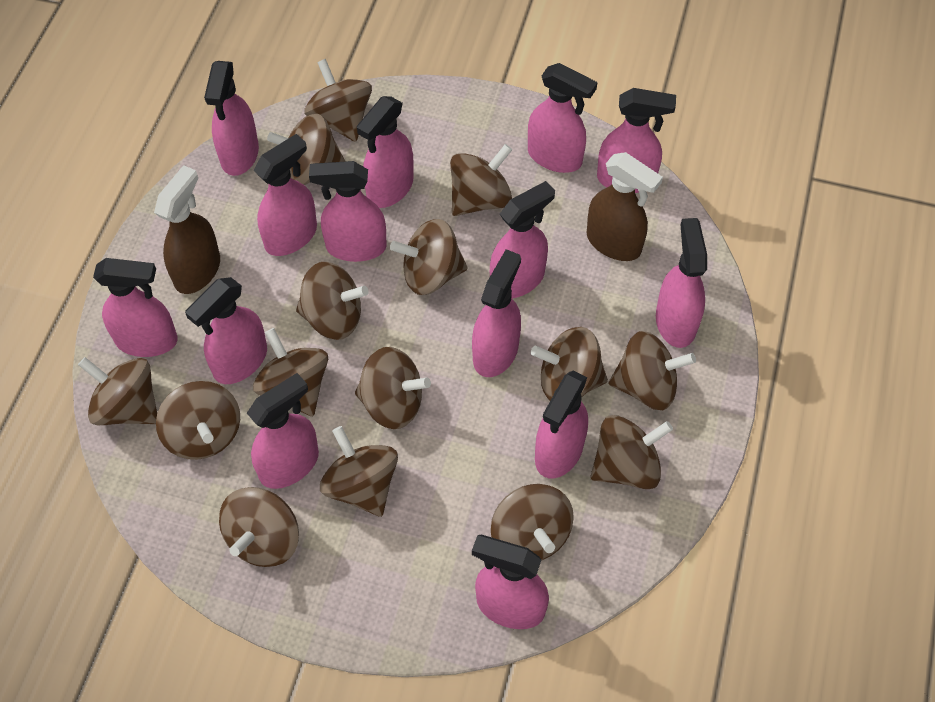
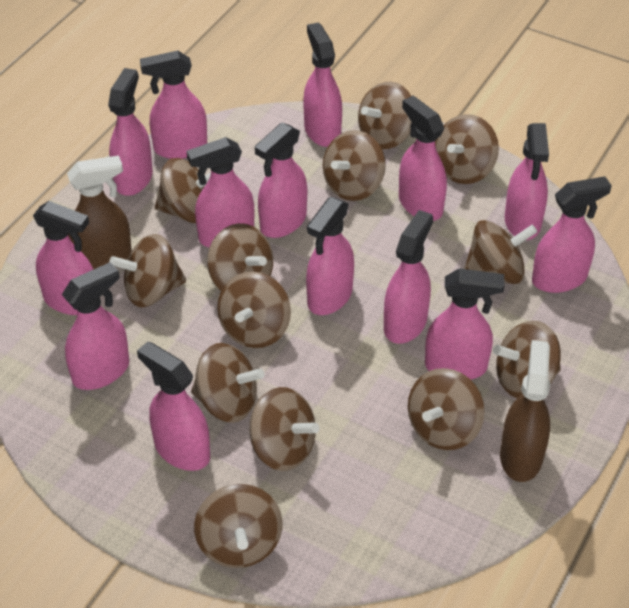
brown spinning top: [78,357,157,425] [156,381,240,460] [219,487,299,567] [253,328,328,416] [267,114,345,185] [296,262,368,340] [304,59,372,142] [320,426,398,517] [355,347,431,429] [390,219,468,295] [450,144,512,216] [491,484,574,561] [531,327,608,401] [590,415,673,489] [609,331,696,410] = 15 -> [109,234,186,307] [155,158,211,224] [191,343,265,423] [194,484,282,568] [207,223,273,290] [217,272,291,348] [249,387,319,471] [323,130,386,201] [358,82,412,149] [408,368,485,450] [435,114,499,184] [464,220,537,284] [493,321,561,398] = 13

